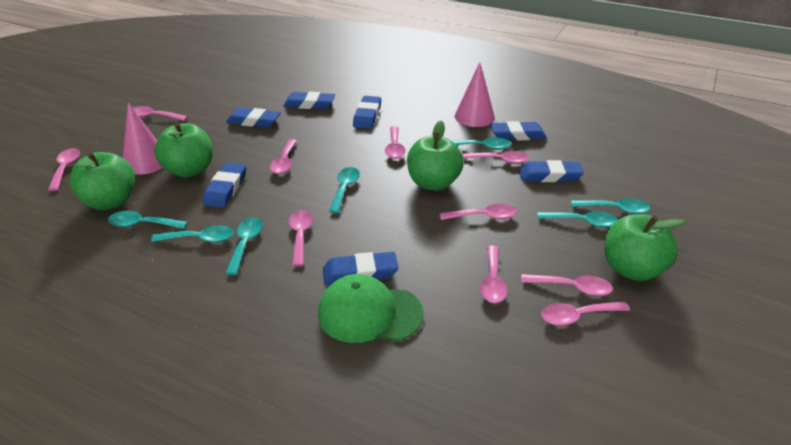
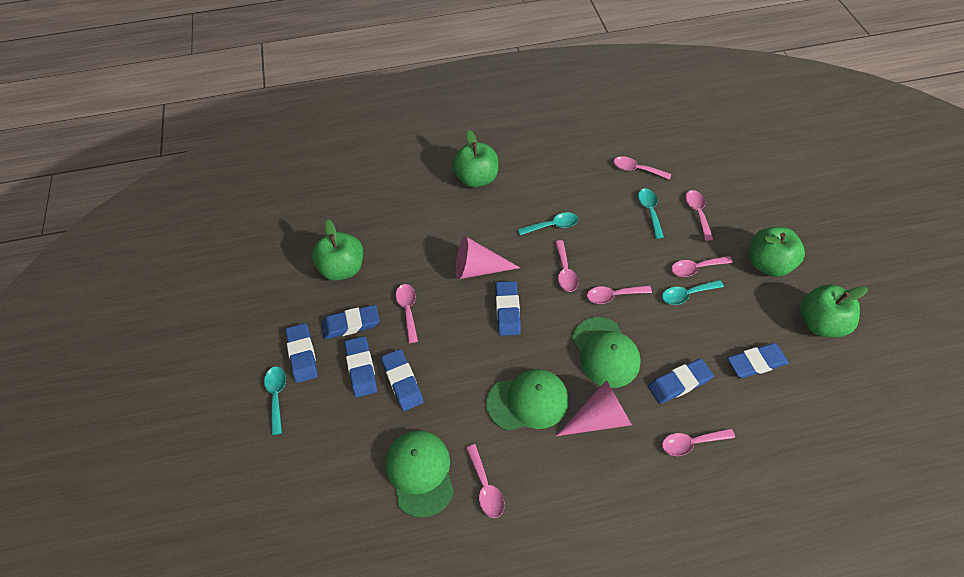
green cap: [318,274,424,343] = 1 -> [385,430,454,518] [486,369,569,431] [572,317,641,388] = 3
pink spoon: [48,148,80,191] [133,106,188,121] [270,139,297,174] [289,210,313,266] [385,126,405,159] [440,204,517,220] [462,151,529,164] [480,246,508,303] [521,274,613,296] [541,302,630,326] = 10 -> [396,284,418,343] [466,444,504,518] [555,240,579,292] [587,286,652,304] [613,156,671,180] [662,428,735,456] [671,256,733,277] [686,190,713,241] = 8
turquoise spoon: [108,211,188,229] [151,225,234,242] [225,217,263,275] [329,167,360,213] [452,138,511,150] [538,211,618,228] [571,199,650,214] = 7 -> [264,366,286,435] [518,212,578,235] [638,188,664,239] [662,280,724,305] = 4

